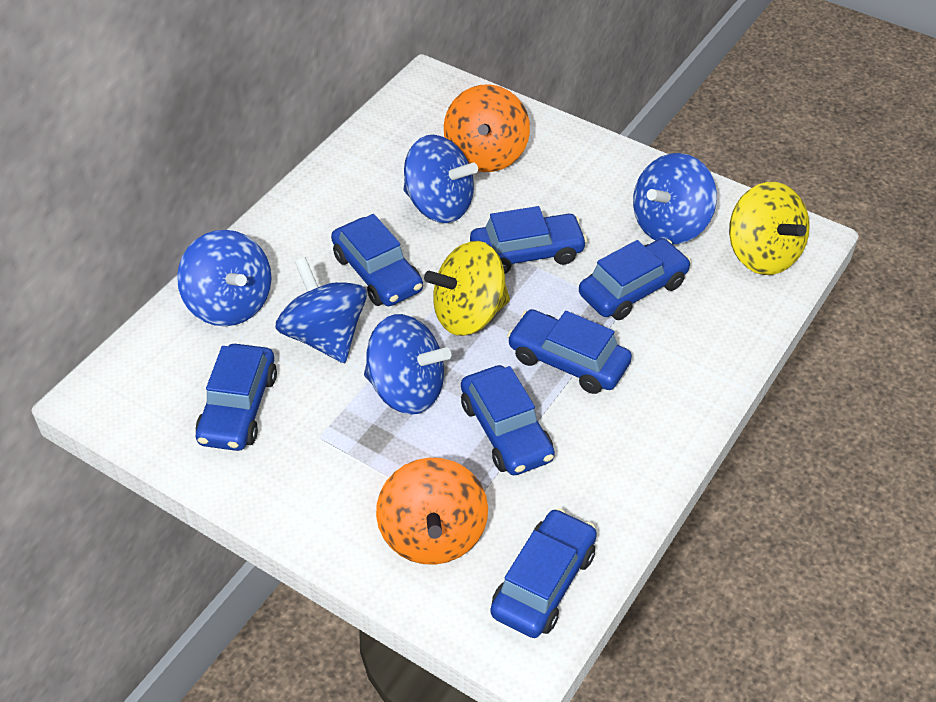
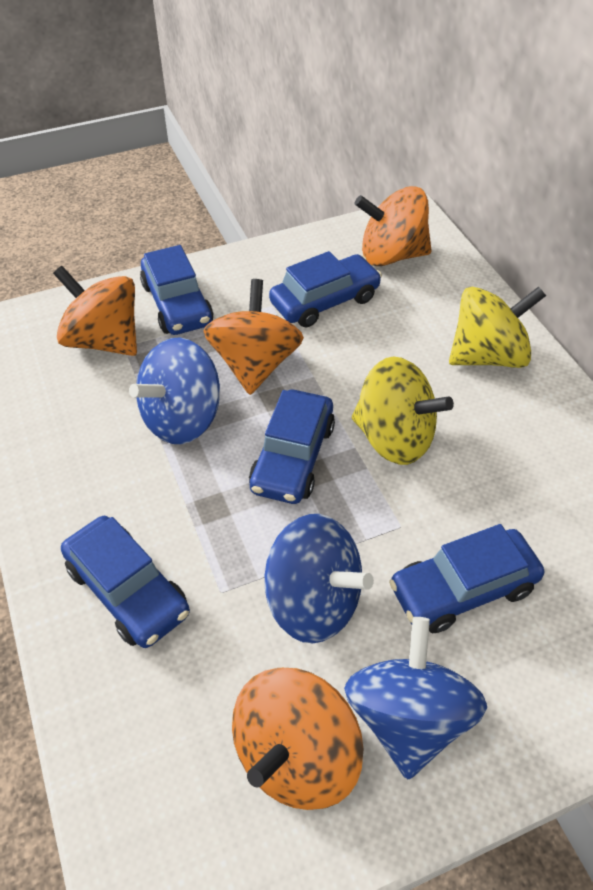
blue car: [195,344,277,451] [331,214,423,306] [461,365,555,475] [470,206,587,274] [491,508,597,638] [507,309,632,394] [579,238,691,320] = 7 -> [61,516,190,648] [140,245,213,335] [249,390,335,504] [269,251,382,328] [389,524,544,633] = 5
blue spinning top: [177,230,272,326] [275,257,367,363] [364,314,451,415] [403,135,478,223] [633,153,717,244] = 5 -> [129,338,220,444] [265,514,374,643] [344,617,487,779] = 3
orange spinning top: [376,458,488,565] [444,84,530,172] = 2 -> [53,266,137,356] [203,279,304,395] [232,668,363,810] [354,186,432,266] = 4

